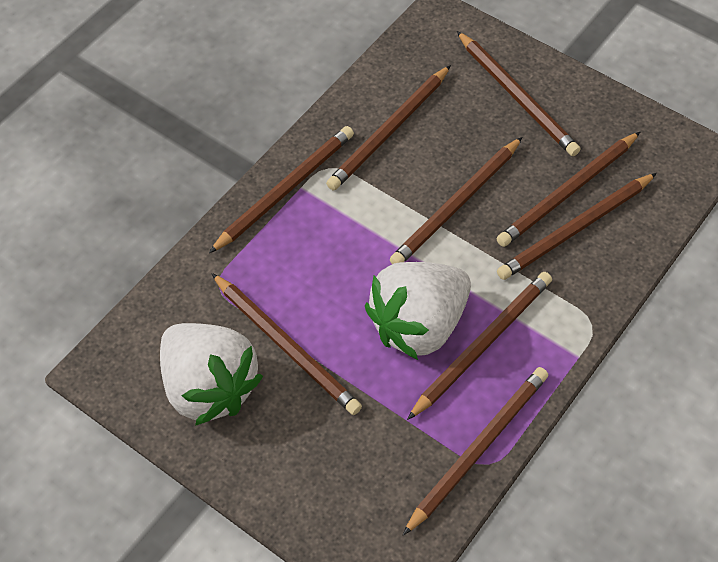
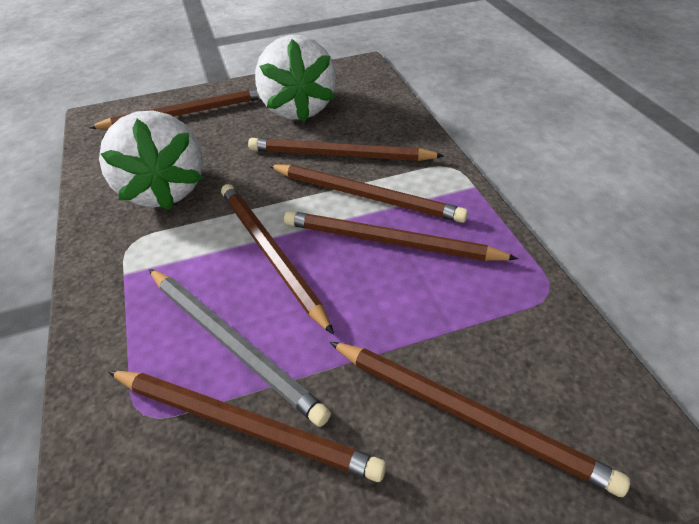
brown pencil: [209,126,354,253] [211,273,362,415] [326,65,451,190] [390,137,522,264] [403,367,548,535] [407,272,552,420] [457,31,581,156] [497,132,640,247] [497,173,657,280] = 9 -> [89,88,261,129] [108,371,386,482] [221,184,334,335] [248,138,444,161] [268,164,468,223] [284,211,519,261] [329,342,630,497] = 7
grey pencil: none = 0 -> [149,269,331,427] = 1

